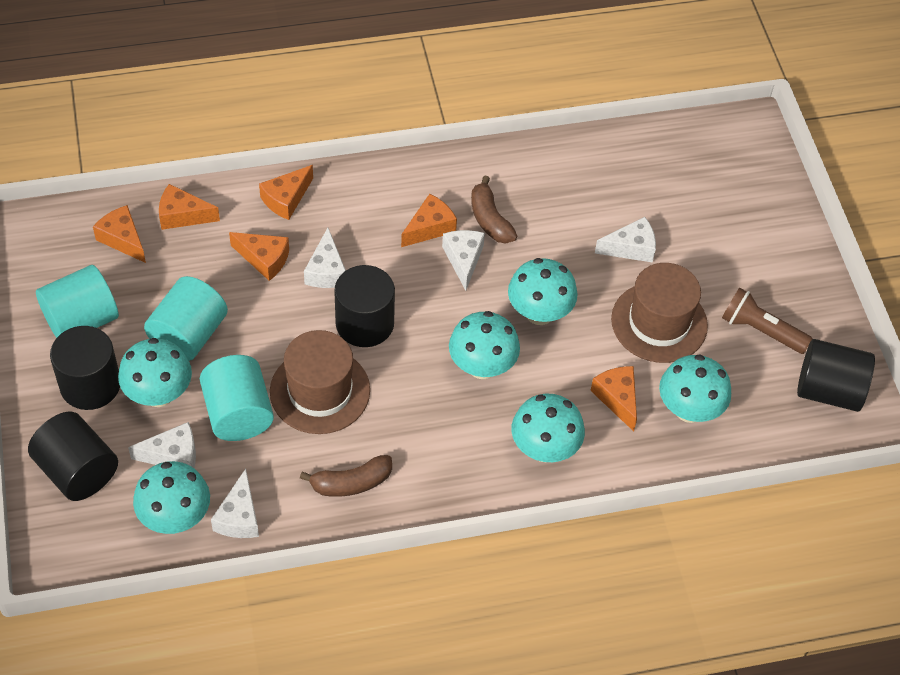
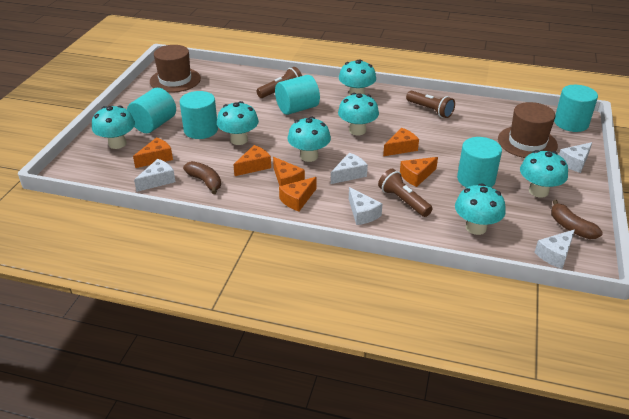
black cylinder: [28,411,118,501] [50,326,120,410] [334,265,395,347] [797,339,875,412] = 4 -> none = 0
brown flashlight: [722,288,813,354] = 1 -> [256,67,302,98] [378,169,433,217] [406,91,455,118] = 3
turquoise cylinder: [36,265,119,338] [144,276,228,361] [200,355,274,441] = 3 -> [127,88,176,133] [180,91,218,139] [275,75,320,115] [457,137,502,188] [554,85,598,132] = 5
turquoise mushroom: [118,338,192,407] [133,461,210,534] [449,311,520,379] [508,258,578,325] [512,394,585,462] [659,354,731,423] = 6 -> [92,106,135,149] [217,101,259,145] [288,117,331,162] [338,93,379,136] [339,59,376,96] [455,183,506,235] [520,150,568,198] = 7

